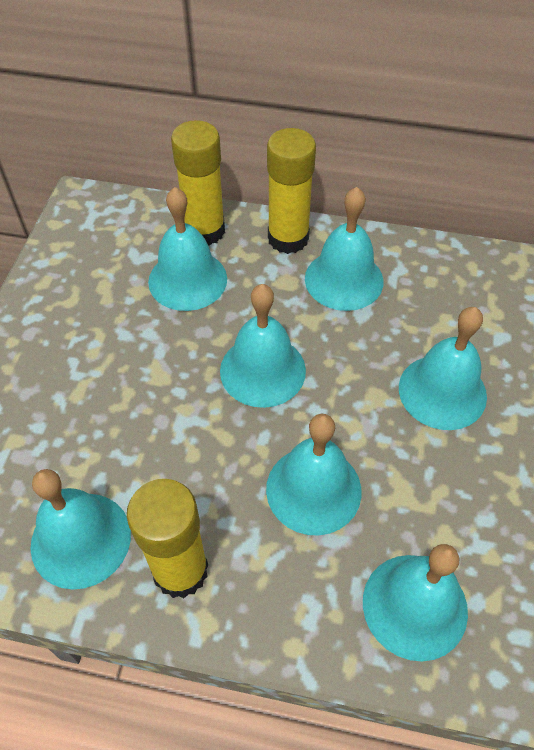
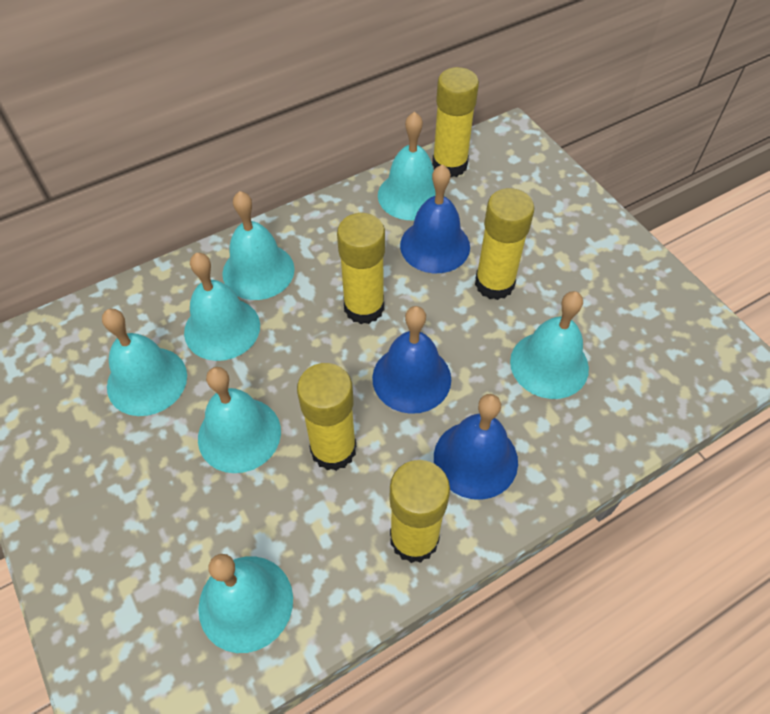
blue bell: none = 0 -> [372,306,451,414] [400,164,470,273] [434,394,518,500] = 3
yellow glue stick: [127,479,208,598] [171,120,225,246] [267,128,316,254] = 3 -> [297,363,356,471] [337,213,385,324] [390,460,450,563] [432,67,479,178] [475,188,534,300] = 5

